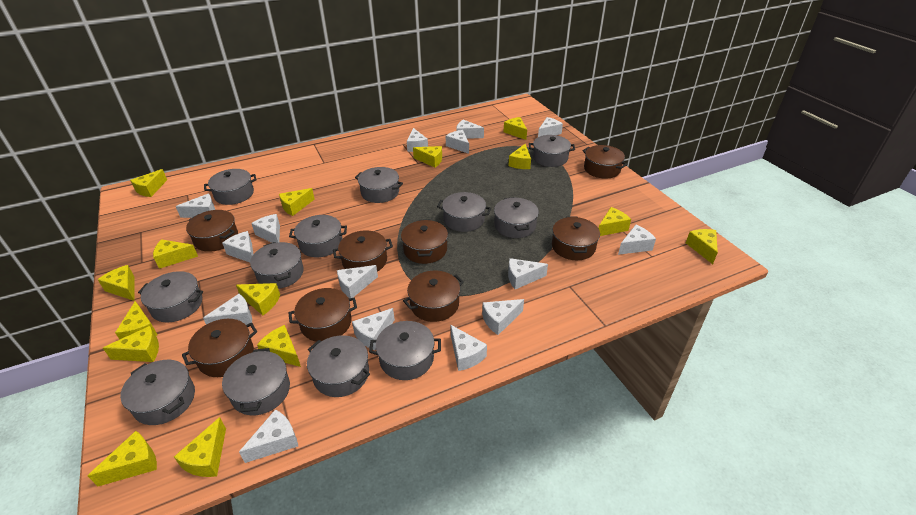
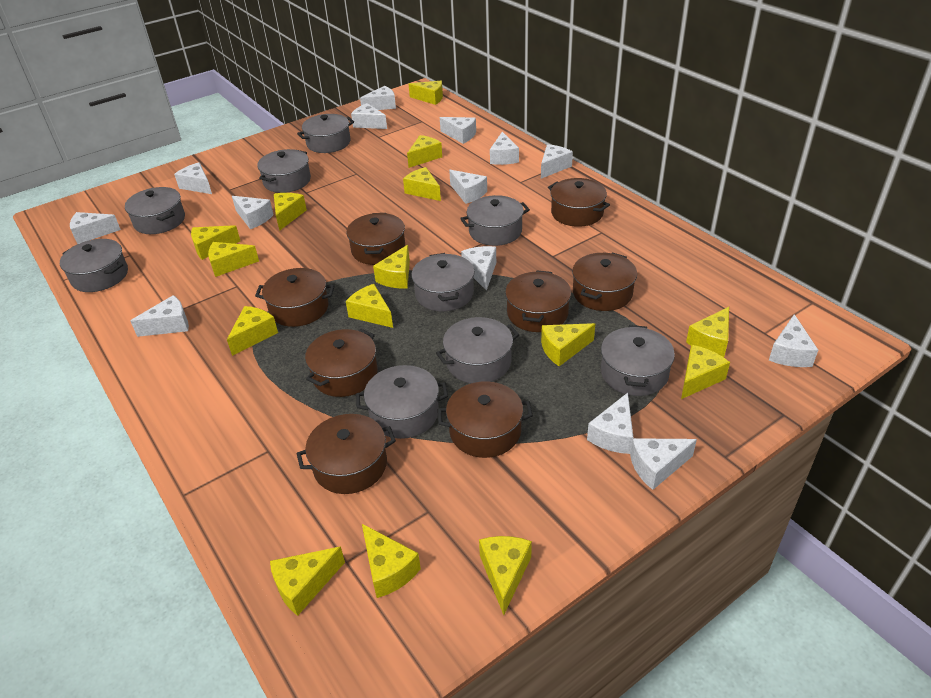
grey pot: [120,360,195,425] [138,271,203,323] [204,169,257,205] [222,348,290,415] [250,242,304,289] [289,215,347,257] [307,335,370,397] [355,167,403,203] [369,321,441,380] [437,192,491,232] [494,197,539,238] [529,135,575,167] = 12 -> [60,239,128,292] [125,187,185,234] [257,149,311,193] [297,114,354,153] [356,365,448,439] [411,253,475,312] [436,317,519,383] [460,195,530,246] [601,325,675,396] = 9
white cheese: [176,194,215,218] [203,293,252,325] [222,231,253,263] [239,409,298,463] [251,214,280,243] [337,265,378,298] [352,308,395,350] [407,128,428,152] [446,130,469,154] [451,325,487,371] [457,120,484,139] [482,299,524,335] [508,258,548,289] [538,117,563,137] [618,225,656,255] = 15 -> [70,212,121,244] [131,295,189,337] [174,163,212,194] [232,196,274,229] [351,103,387,129] [360,86,396,110] [440,117,476,144] [449,170,487,204] [461,246,496,291] [490,132,519,165] [541,144,573,179] [587,393,633,454] [630,438,697,490] [769,314,818,367] = 14

